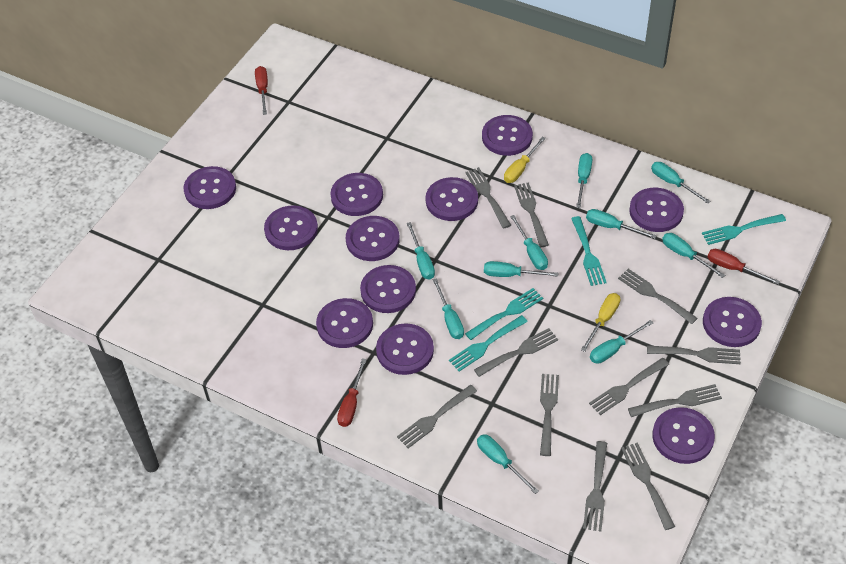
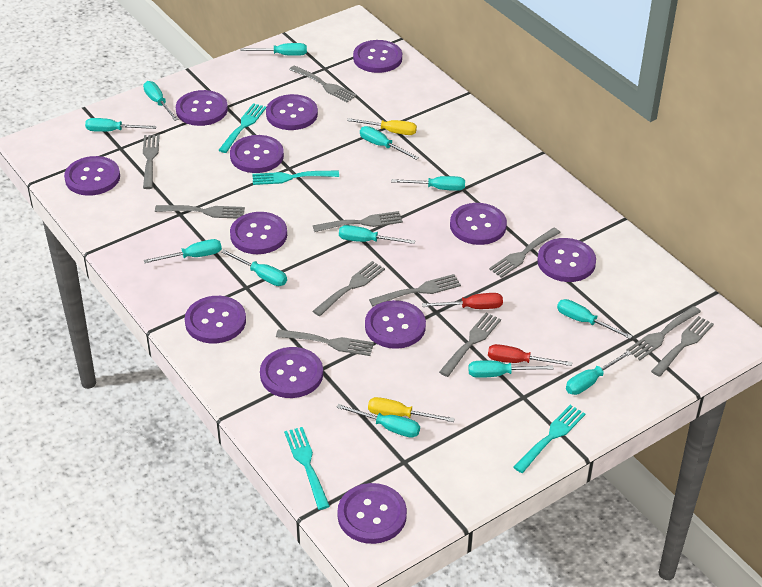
red screwdriver: [255,66,268,115] [337,358,367,427] [707,249,780,284] = 3 -> [422,293,503,309] [488,344,572,366] = 2
turquoise screwdriver: [407,222,435,280] [432,278,464,339] [477,434,539,494] [484,261,558,277] [510,215,548,270] [576,153,592,208] [586,209,657,239] [590,320,653,364] [651,162,710,204] [662,233,725,278] = 10 -> [85,118,157,132] [143,81,178,121] [144,239,222,263] [221,250,287,286] [241,43,307,56] [336,404,420,438] [339,225,415,244] [360,126,419,160] [391,176,465,191] [469,361,554,378] [557,299,632,339] [566,351,632,395] = 12

